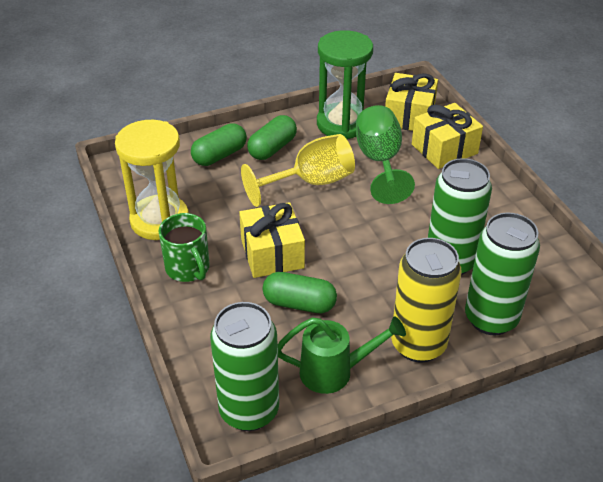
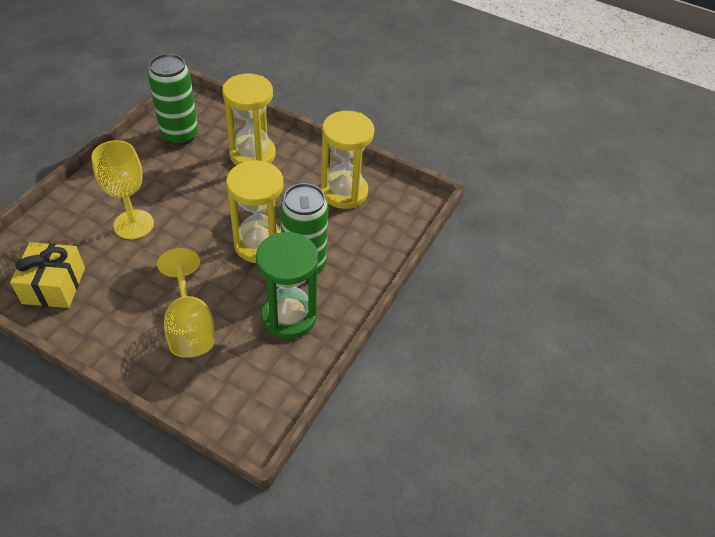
green can: [210,302,279,431] [428,158,492,275] [465,213,540,335] = 3 -> [148,54,198,146] [280,183,328,279] = 2
green capsule: [191,123,247,166] [247,115,297,160] [263,272,337,313] = 3 -> none = 0
green goblet: [356,105,415,204] = 1 -> none = 0
green mug: [159,213,210,282] = 1 -> none = 0
green watering can: [278,316,406,394] = 1 -> none = 0
yellow can: [391,238,462,363] = 1 -> none = 0
yellow gift: [239,202,305,278] [385,73,438,131] [412,103,483,169] = 3 -> [10,242,85,308] = 1
yellow goblet: [241,134,355,207] = 1 -> [92,140,154,239] [157,248,215,358] = 2
yellow hourglass: [115,120,189,240] = 1 -> [222,74,276,165] [226,160,284,263] [320,111,375,209] = 3

